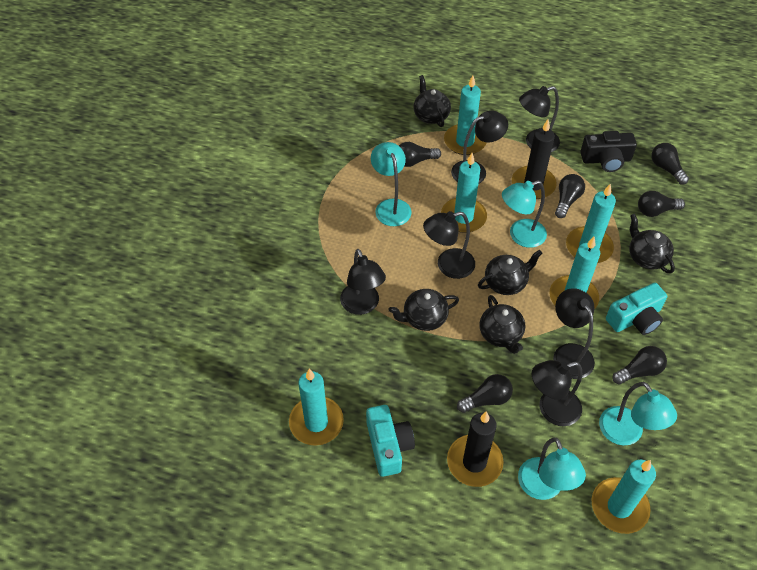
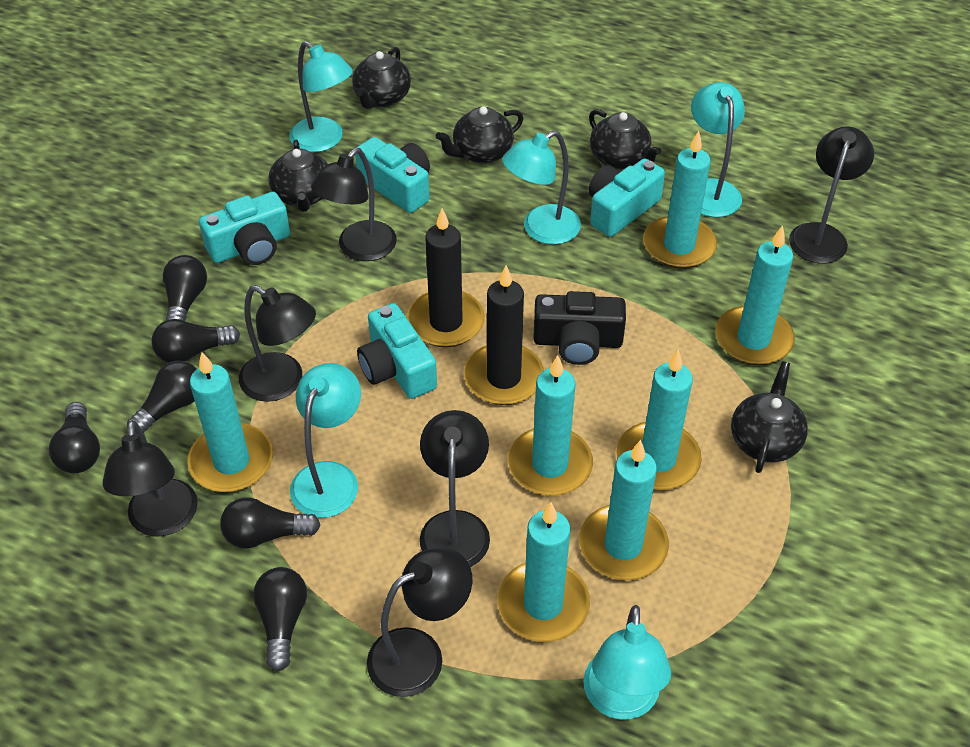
turquoise camera: [366,405,415,477] [606,283,667,335] = 2 -> [199,192,290,265] [355,137,430,213] [357,303,437,399] [589,158,665,237] = 4
turquoise candle: [289,369,344,446] [441,153,487,233] [444,76,487,155] [550,237,600,309] [566,184,616,263] [591,460,656,534] = 6 -> [187,352,273,492] [497,502,590,642] [508,355,593,496] [579,440,669,580] [616,349,702,490] [643,131,717,269] [715,225,794,365] = 7
turquoise lamp: [371,142,412,226] [502,180,547,248] [518,437,586,500] [599,382,677,445] = 4 -> [289,41,353,152] [290,363,361,518] [502,130,581,245] [583,605,671,720] [691,82,745,217] = 5

